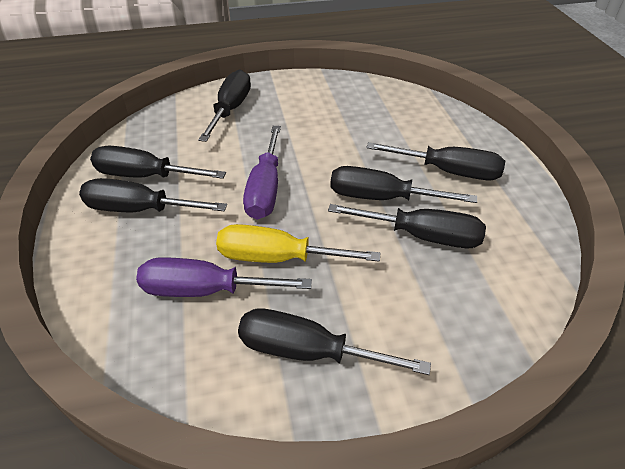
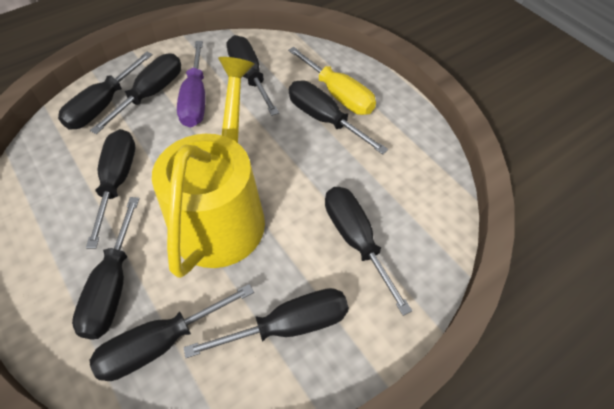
black screwdriver: [79,178,227,212] [90,146,226,179] [198,70,251,142] [238,308,431,375] [328,204,486,248] [330,166,477,203] [366,142,505,180] = 7 -> [58,52,153,130] [72,197,140,340] [86,129,135,249] [90,53,181,134] [90,284,254,381] [183,288,349,358] [226,35,279,116] [289,81,388,155] [325,187,412,316] = 9
purple screwdriver: [136,257,312,297] [243,126,281,220] = 2 -> [177,41,205,127] = 1
yellow watering can: none = 0 -> [152,57,265,278] = 1

